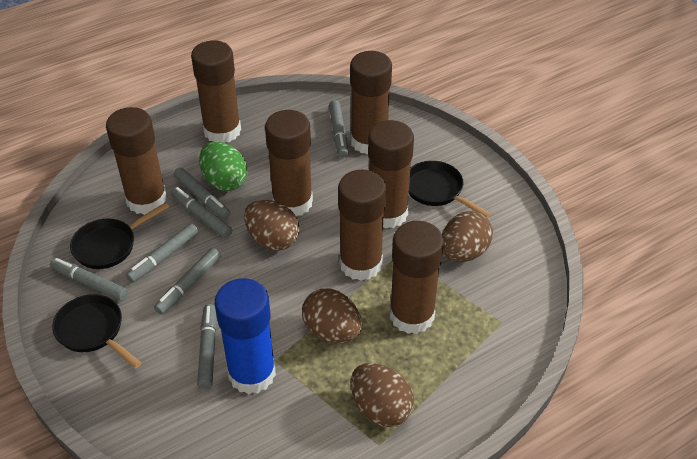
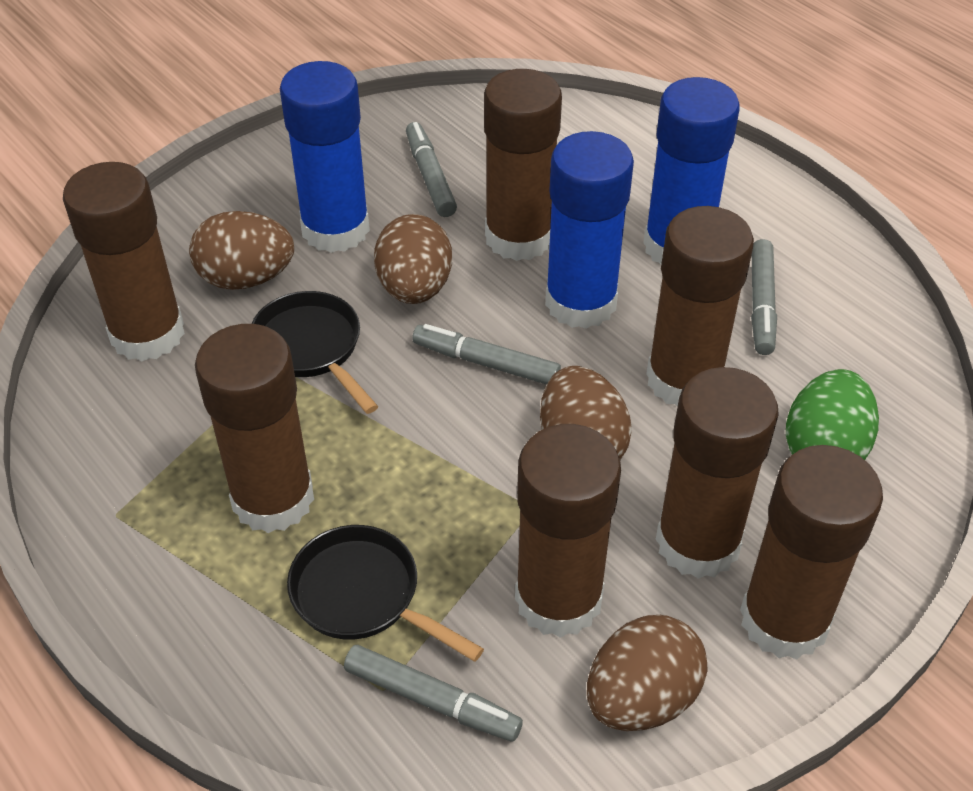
black pan: [52,294,141,369] [70,202,169,269] [409,161,491,218] = 3 -> [252,291,378,414] [287,525,484,662] = 2
blue glue stick: [215,278,276,394] = 1 -> [280,61,370,253] [545,131,634,329] [643,77,740,264] = 3
grey marker: [50,258,128,301] [126,223,198,283] [154,248,221,314] [171,187,232,238] [174,167,230,219] [197,304,217,389] [329,100,348,158] = 7 -> [344,645,523,742] [406,122,457,217] [412,324,561,385] [751,239,777,355] = 4

